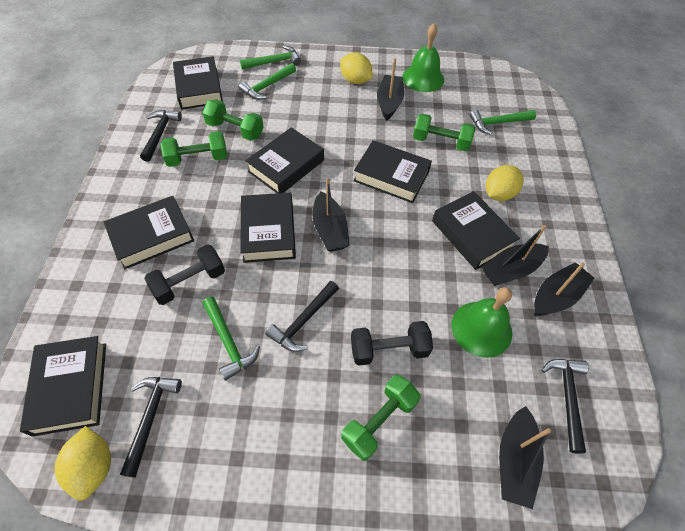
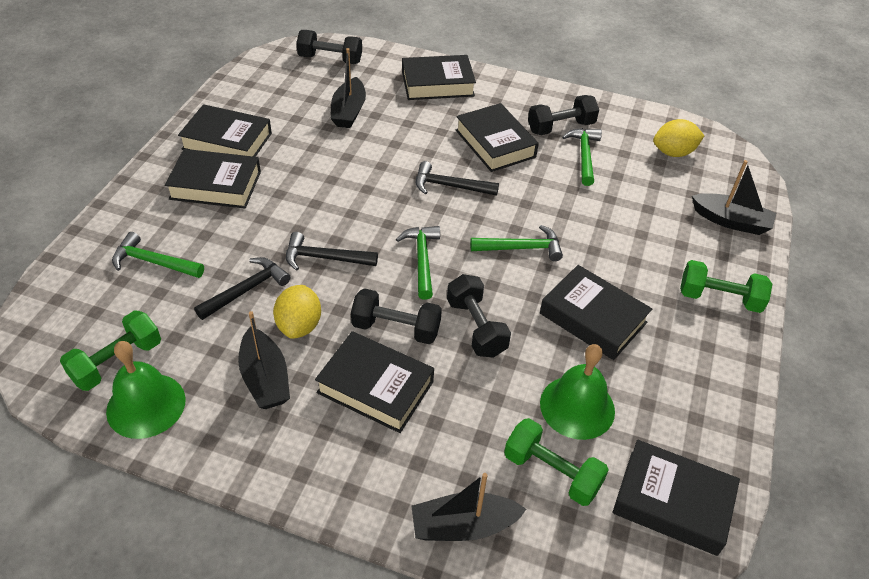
black boat: [313,178,350,252] [377,58,404,121] [482,225,549,286] [499,406,551,509] [534,262,594,316] = 5 -> [238,311,290,409] [330,48,366,128] [411,473,526,541] [692,160,776,235] = 4
black dumbbell: [144,244,225,305] [351,321,433,366] = 2 -> [296,30,362,64] [351,288,442,344] [447,274,511,358] [528,95,599,135] = 4
black hammer: [120,377,182,478] [140,110,182,162] [265,281,339,352] [541,359,589,454] = 4 -> [194,257,291,320] [286,232,378,271] [416,161,499,196] = 3
green dumbbell: [160,131,227,167] [202,99,264,141] [341,375,421,461] [413,114,475,151] = 4 -> [60,310,161,391] [504,418,609,506] [680,260,772,313] = 3
yellow lemon: [55,426,111,501] [340,52,373,84] [486,165,524,201] = 3 -> [273,285,321,339] [653,119,704,157] = 2

